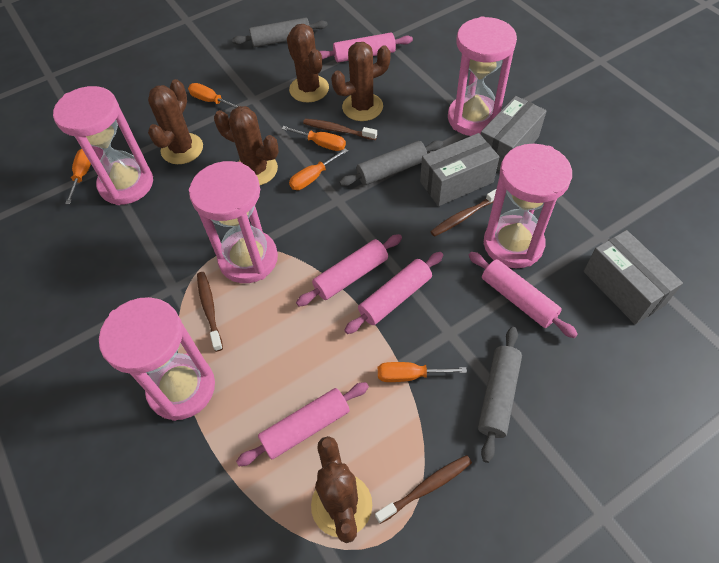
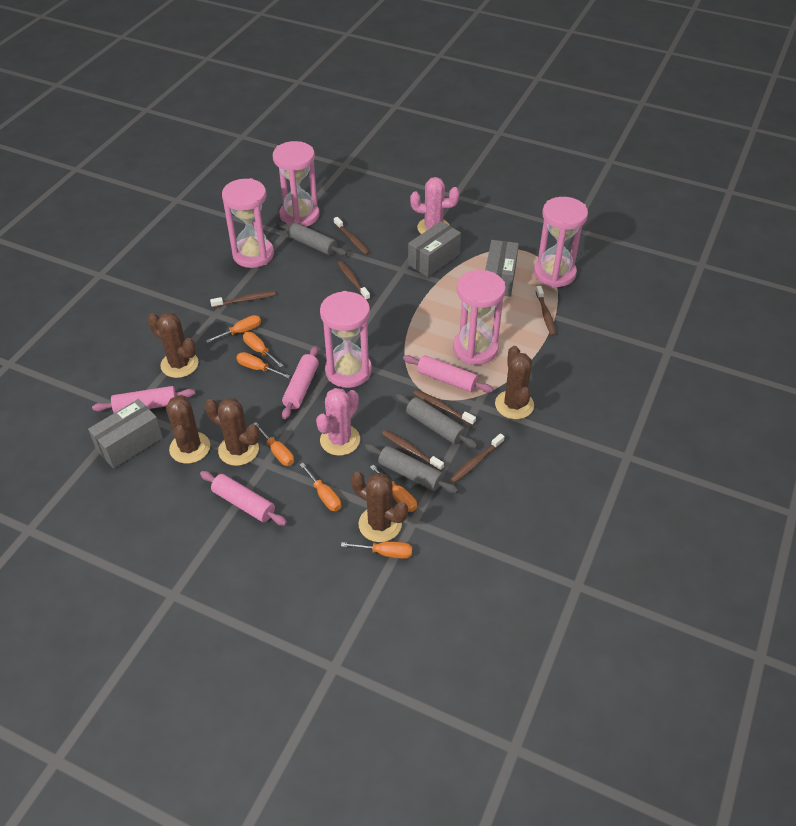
brown toothbrush: [197,272,223,352] [303,119,377,140] [375,455,472,524] [430,188,497,237] = 4 -> [210,291,276,308] [334,217,370,255] [337,261,370,300] [382,430,444,471] [413,390,476,426] [450,433,505,483] [536,286,556,336] = 7
orange screwdriver: [65,149,91,204] [188,83,238,108] [281,126,346,151] [289,148,348,190] [378,362,467,382] = 5 -> [206,315,261,343] [236,352,290,378] [243,332,284,367] [253,422,294,466] [299,463,341,511] [341,541,412,559] [370,465,417,512] = 7
pink cactus: none = 0 -> [316,388,360,456] [410,177,459,234] = 2
pink rolling pin: [236,382,369,466] [296,234,402,306] [319,33,413,62] [344,252,443,334] [469,252,578,338] = 5 -> [92,386,195,413] [200,471,287,526] [282,346,319,419] [403,355,494,393] = 4

